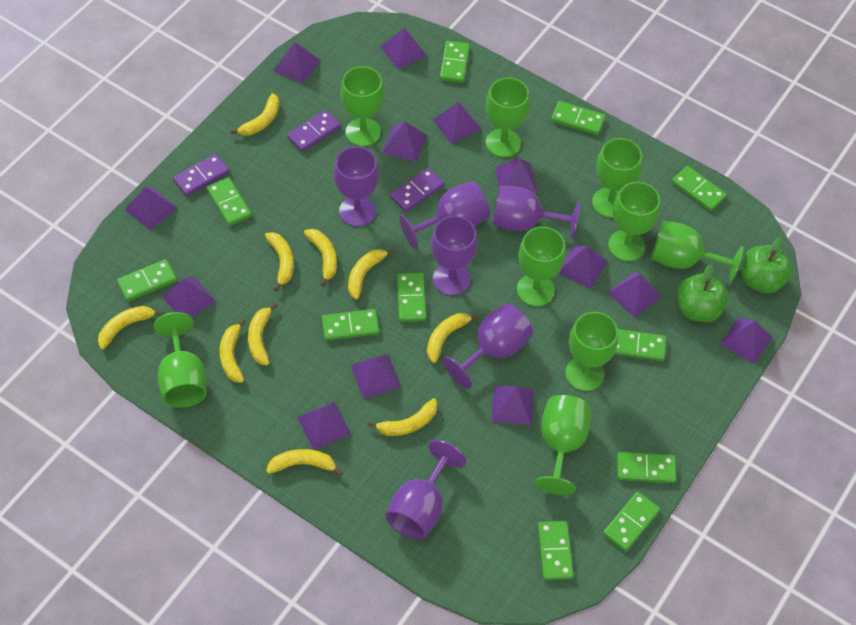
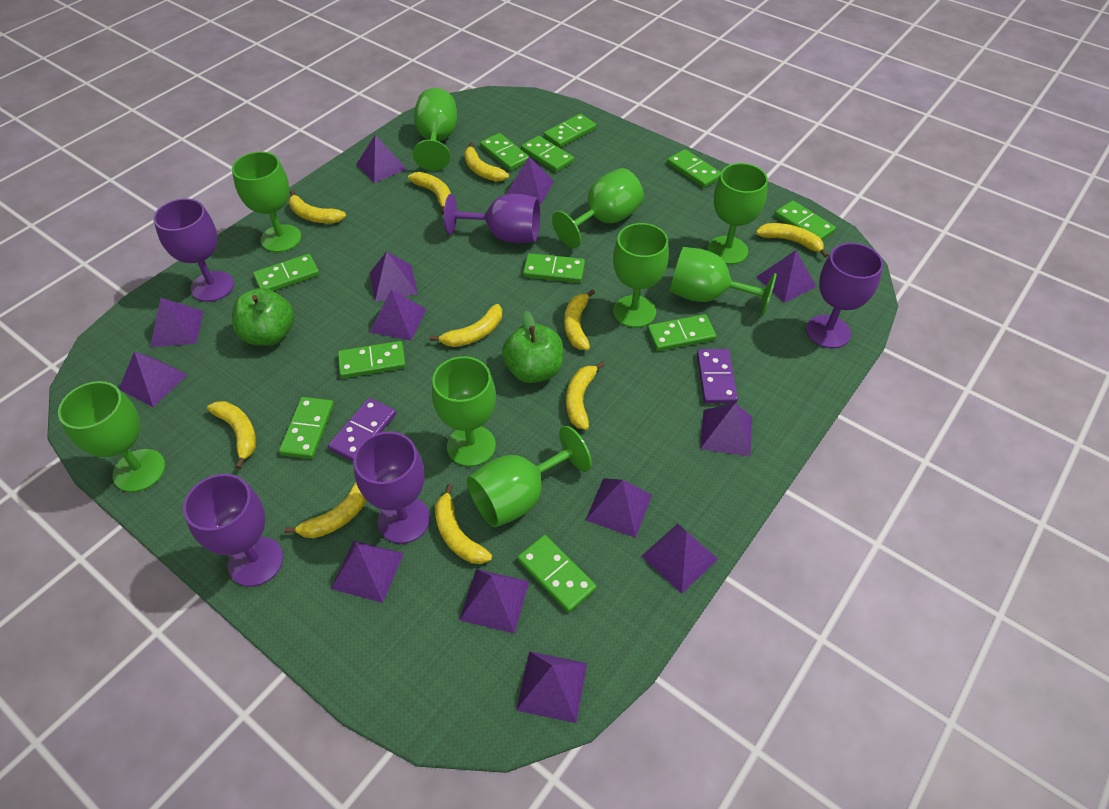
purple domino: [173,154,230,196] [287,110,341,152] [390,168,444,212] = 3 -> [328,398,396,462] [697,349,738,404] = 2
purple goblet: [334,146,379,227] [385,440,466,540] [399,181,490,250] [431,216,478,296] [443,303,533,389] [492,186,580,238] = 6 -> [153,198,234,302] [183,474,283,587] [354,431,430,544] [444,194,540,243] [806,243,883,348] = 5

